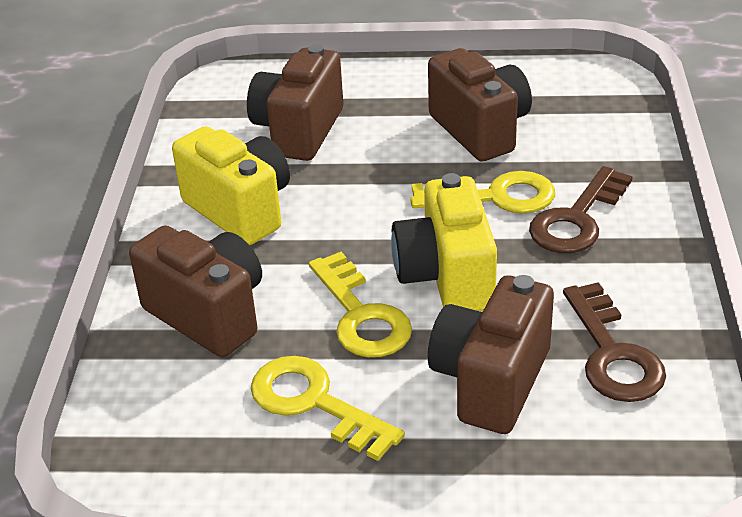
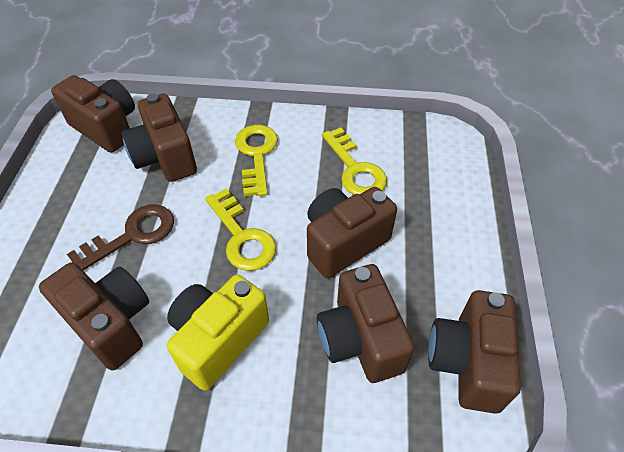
brown camera: [129,225,262,357] [247,44,343,161] [428,48,532,161] [428,275,554,434] = 4 -> [39,262,149,371] [51,75,135,153] [122,93,197,182] [307,187,397,278] [317,264,415,383] [428,290,521,414] = 6
brown key: [529,166,633,253] [563,282,666,402] = 2 -> [67,204,174,271] = 1
yellow camera: [172,126,290,245] [391,173,497,311] = 2 -> [167,275,269,391] = 1

